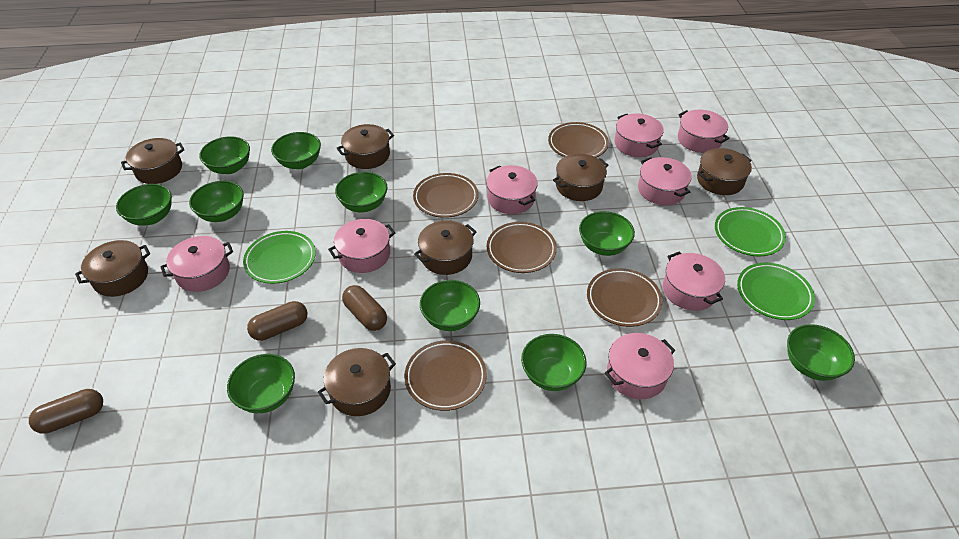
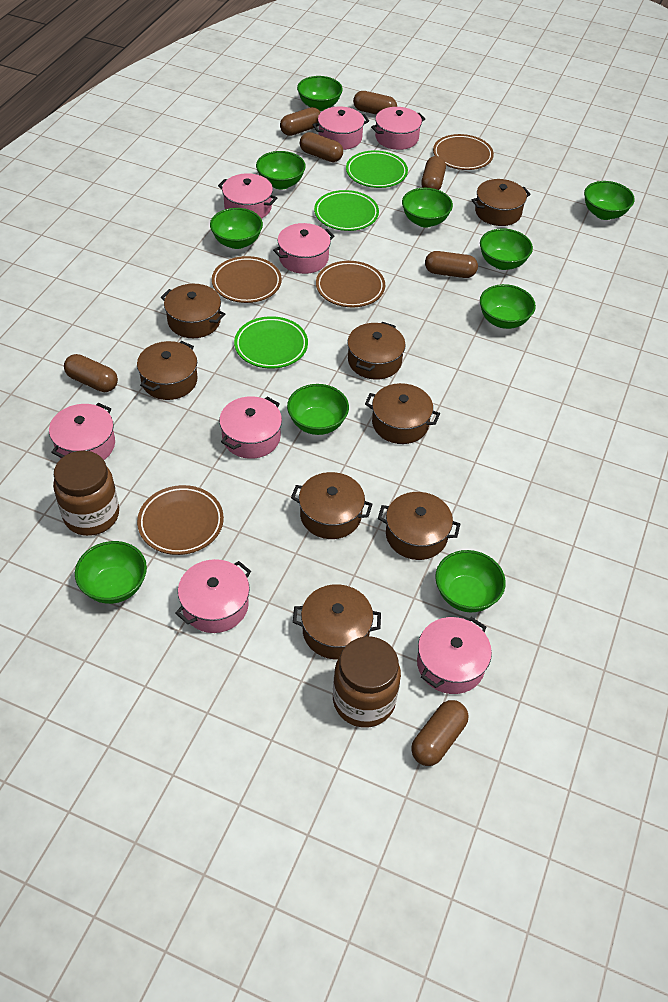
brown capsule: [29,389,103,434] [247,301,308,341] [342,285,387,331] = 3 -> [64,354,118,392] [280,107,321,136] [300,132,343,162] [353,91,397,115] [411,700,468,766] [421,156,446,190] [425,251,478,278] = 7
brown jar: none = 0 -> [53,451,119,536] [333,636,401,728] = 2
brown plate: [404,340,487,411] [413,173,478,218] [487,222,557,273] [548,122,609,157] [587,268,663,327] = 5 -> [137,485,224,555] [212,256,282,303] [316,261,385,307] [433,134,494,170] = 4
brown pot: [75,240,150,297] [121,138,184,184] [318,348,396,416] [337,124,394,169] [414,220,477,275] [553,154,609,201] [697,148,752,195] = 7 -> [137,341,198,400] [161,284,225,338] [291,472,373,539] [293,584,381,659] [347,322,406,380] [365,383,440,444] [378,492,460,560] [472,179,531,226] = 8

